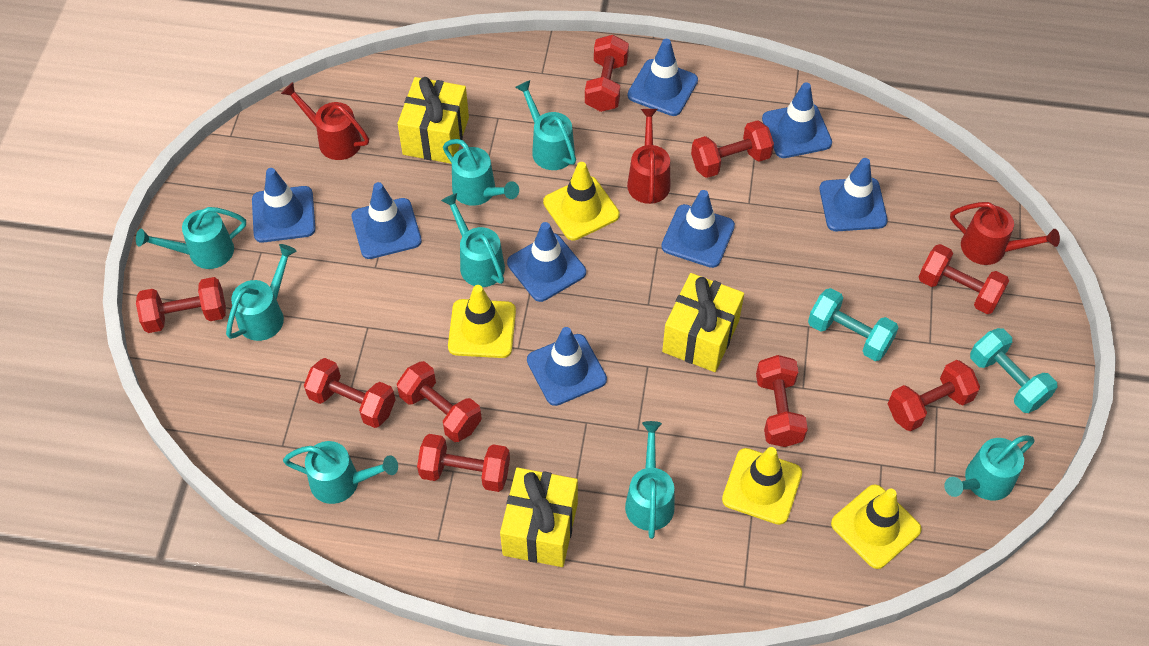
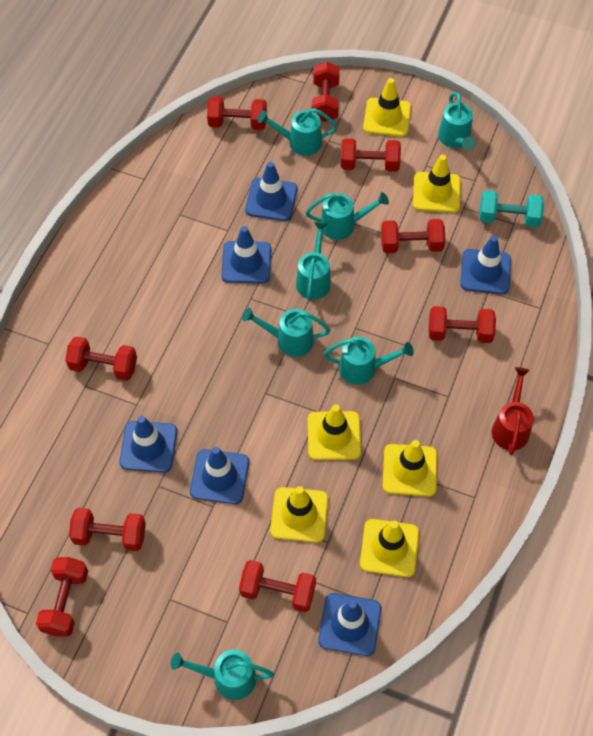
blue traffic cone: [252,168,316,243] [352,182,422,259] [507,222,586,302] [527,327,607,406] [628,39,698,116] [661,190,735,268] [762,83,832,158] [819,158,888,231] = 8 -> [119,416,177,473] [190,447,249,504] [221,226,271,283] [245,162,297,221] [318,593,381,656] [460,236,511,294] = 6
red watering can: [281,82,369,160] [627,109,670,204] [950,202,1060,265] = 3 -> [492,367,534,455] = 1
turquoise dumbbell: [808,288,899,361] [970,328,1057,413] = 2 -> [479,190,544,228] = 1
turquoise watering can: [136,207,246,269] [226,244,296,341] [283,441,398,504] [441,193,505,287] [443,139,519,206] [515,80,576,170] [625,421,674,539] [944,435,1035,500] = 8 -> [171,649,274,700] [242,308,330,357] [258,108,337,156] [296,222,331,301] [306,192,389,240] [323,336,414,385] [438,92,475,150] = 7
yellow gift: [397,77,469,164] [500,468,578,567] [662,273,744,372] = 3 -> none = 0
yellow traffic cone: [448,285,516,358] [543,162,620,241] [722,447,802,525] [831,484,921,569] = 4 -> [270,486,328,543] [308,404,361,460] [360,519,419,577] [363,78,411,137] [383,440,437,497] [413,155,461,213] = 6

